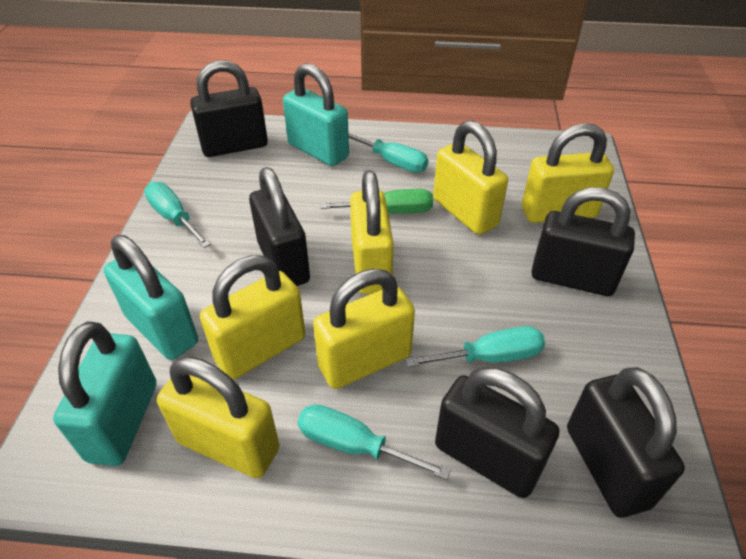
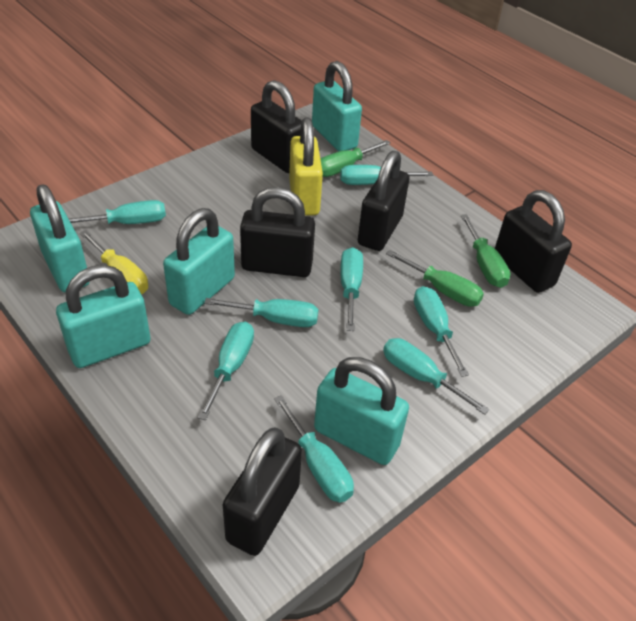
green screwdriver: [320,189,433,214] = 1 -> [320,140,391,177] [386,250,484,307] [460,214,510,288] = 3
turquoise padlock: [53,321,156,466] [104,235,198,360] [283,63,349,166] = 3 -> [30,184,90,292] [56,265,151,368] [163,208,235,315] [312,61,362,152] [314,357,409,465] = 5
turquoise screwdriver: [144,182,211,248] [298,404,451,480] [349,133,428,173] [405,326,545,367] = 4 -> [68,200,166,224] [198,321,254,420] [204,298,319,327] [274,395,354,503] [340,165,433,185] [340,247,363,331] [383,338,490,415] [414,286,469,377] = 8
yellow padlock: [157,356,280,479] [200,255,305,380] [313,269,415,389] [350,171,394,294] [433,120,508,235] [522,123,614,223] = 6 -> [289,118,323,216] = 1
yellow screwdriver: none = 0 -> [80,230,148,294] = 1

